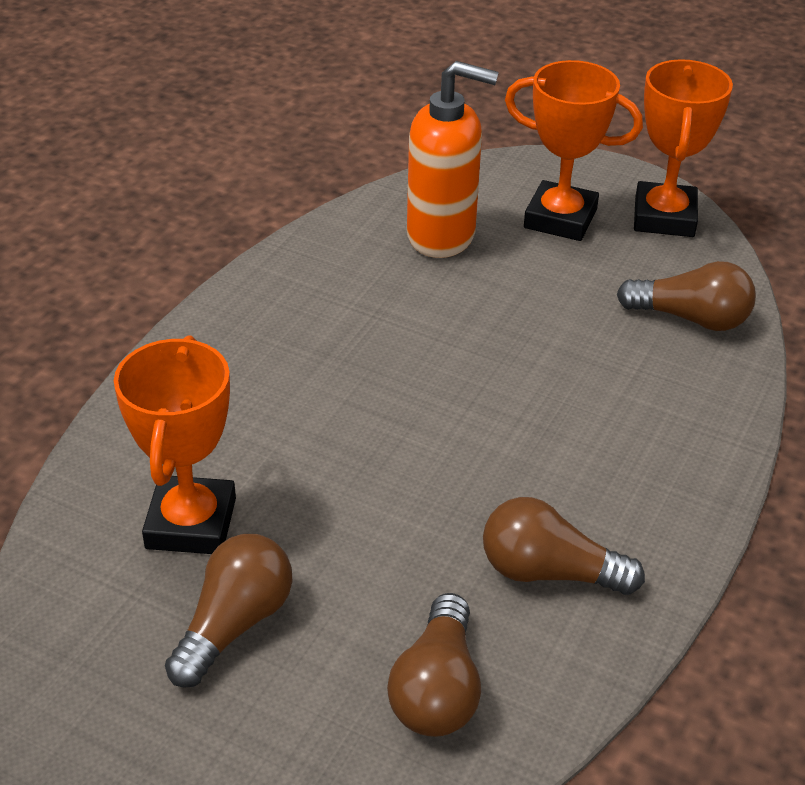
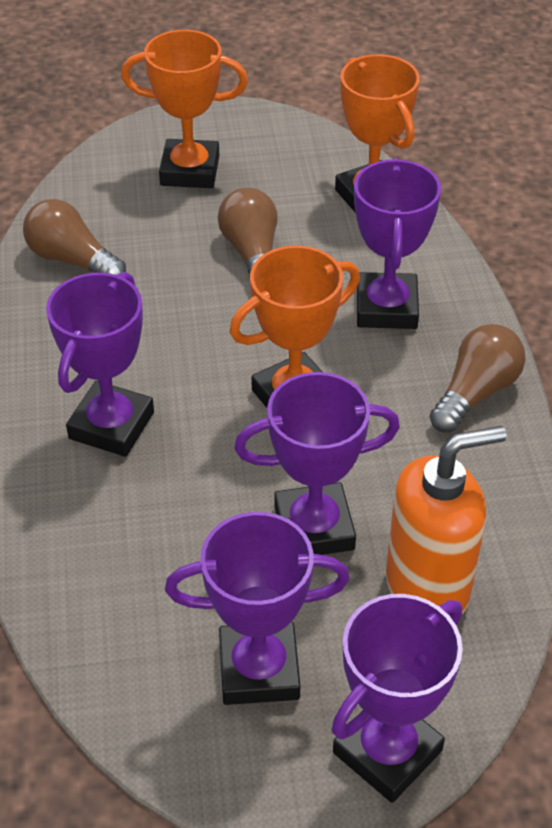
brown light bulb: [165,534,292,688] [387,593,481,737] [483,497,645,595] [617,261,756,331] = 4 -> [23,199,126,275] [218,188,278,277] [429,324,526,433] = 3
purple trophy: none = 0 -> [46,272,154,457] [165,512,350,705] [234,372,400,555] [331,594,463,803] [354,158,441,329] = 5

